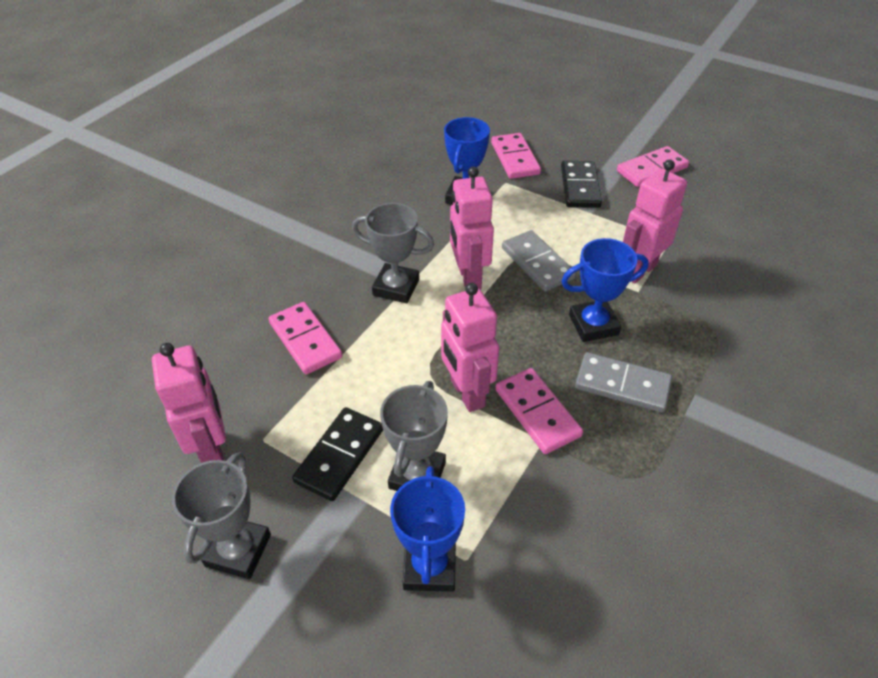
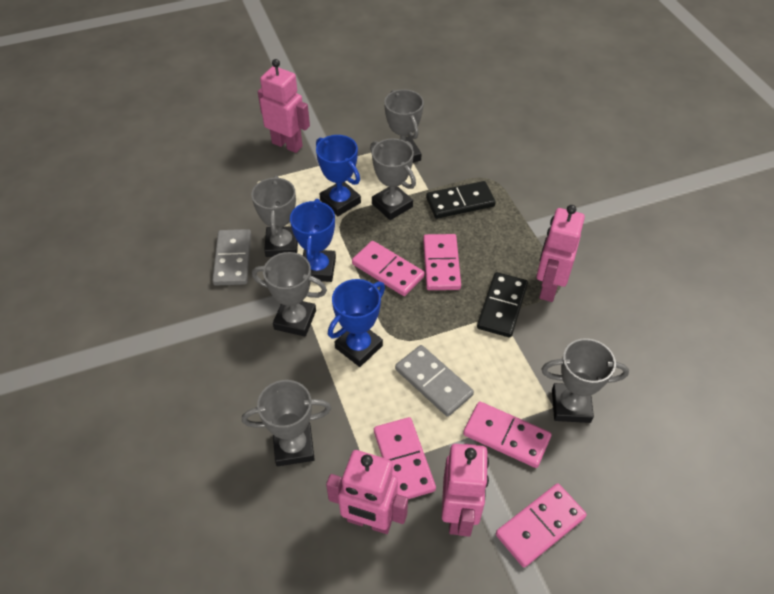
grey trophy: [172,452,271,579] [352,203,434,303] [380,381,448,491] = 3 -> [242,380,331,466] [251,176,298,257] [252,252,327,336] [370,138,416,220] [384,89,424,163] [541,338,629,423] = 6
pink domino: [269,302,342,375] [491,133,541,179] [495,368,583,454] [617,146,689,187] = 4 -> [352,241,425,296] [374,417,436,499] [423,234,461,290] [463,402,551,468] [496,483,587,567] = 5

